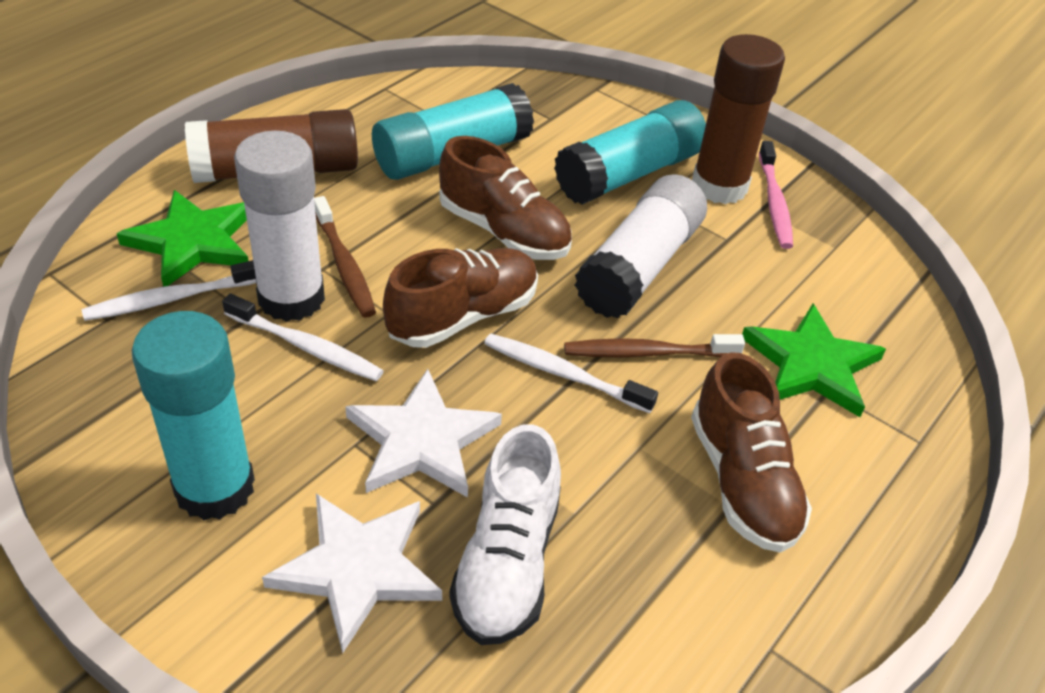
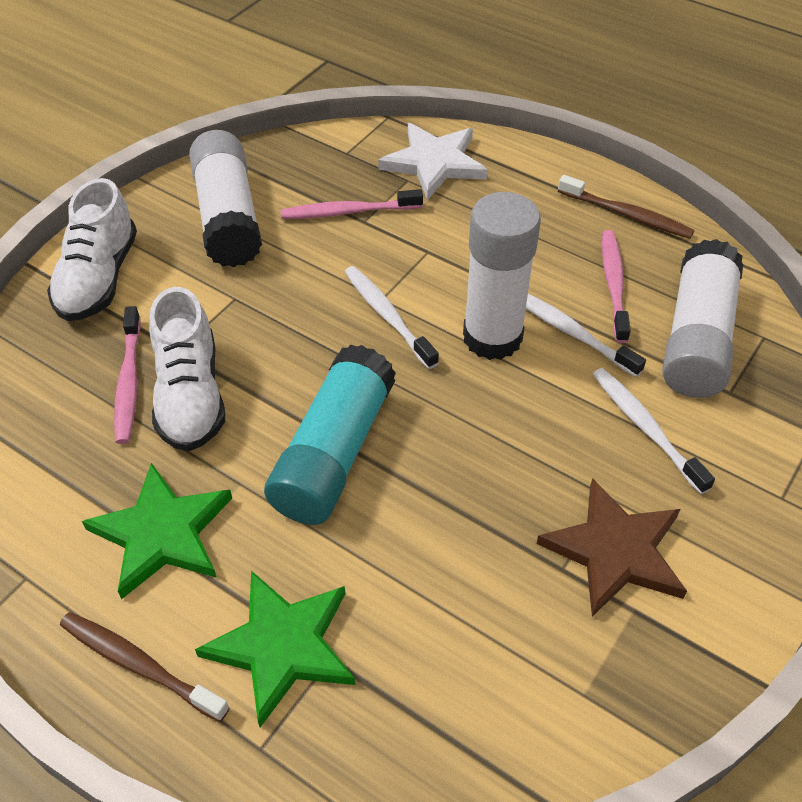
brown glue stick: [185,109,358,183] [692,34,785,204] = 2 -> none = 0
brown shoe: [383,248,538,348] [439,136,572,260] [691,352,812,553] = 3 -> none = 0
brown star: none = 0 -> [537,478,687,617] = 1
pink toothbrush: [759,141,793,249] = 1 -> [114,306,141,444] [281,189,423,219] [602,230,631,343] = 3
turquoise glue stick: [132,311,255,520] [372,83,534,180] [554,100,706,205] = 3 -> [264,345,396,525] = 1
white glue stick: [234,131,325,322] [575,174,707,319] = 2 -> [189,130,262,267] [463,192,541,360] [662,239,743,398] = 3
white shoe: [449,424,561,645] = 1 -> [47,178,137,321] [149,287,225,451] = 2
white star: [262,494,442,653] [345,369,502,498] = 2 -> [378,123,488,200] = 1

